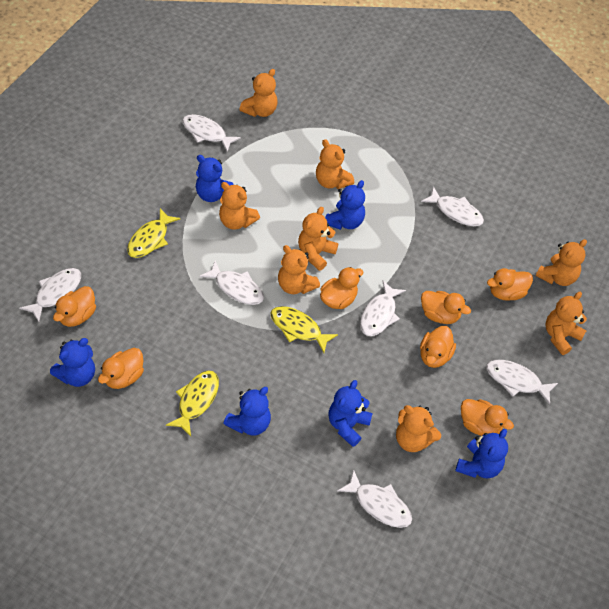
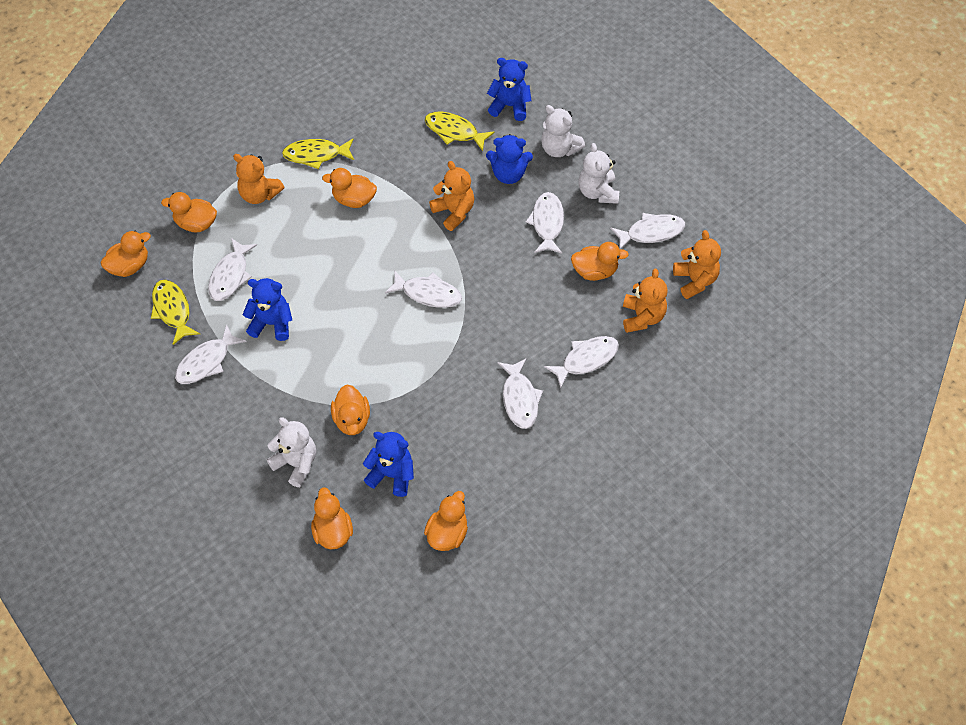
blue teddy bear: [50,338,95,387] [196,155,234,202] [223,387,271,436] [325,180,365,230] [328,380,373,447] [455,429,508,478] = 6 -> [243,278,292,341] [363,432,414,497] [486,134,533,184] [487,58,532,121] = 4
orange teddy bear: [219,182,260,230] [239,69,278,117] [278,245,320,294] [298,207,338,271] [316,139,354,189] [396,405,441,452] [536,239,587,286] [546,292,587,355] = 8 -> [233,154,284,204] [429,161,474,231] [623,269,668,333] [673,230,721,299] = 4
white teddy bear: none = 0 -> [267,417,316,487] [541,105,585,157] [578,143,619,204] = 3

